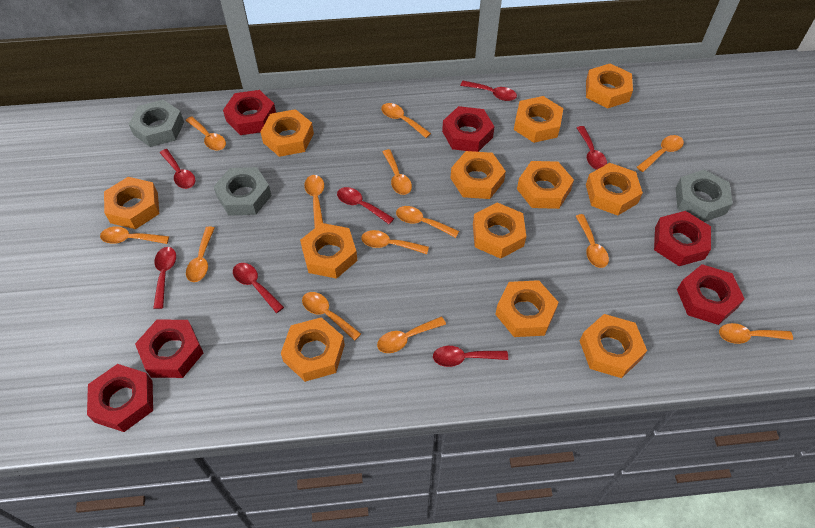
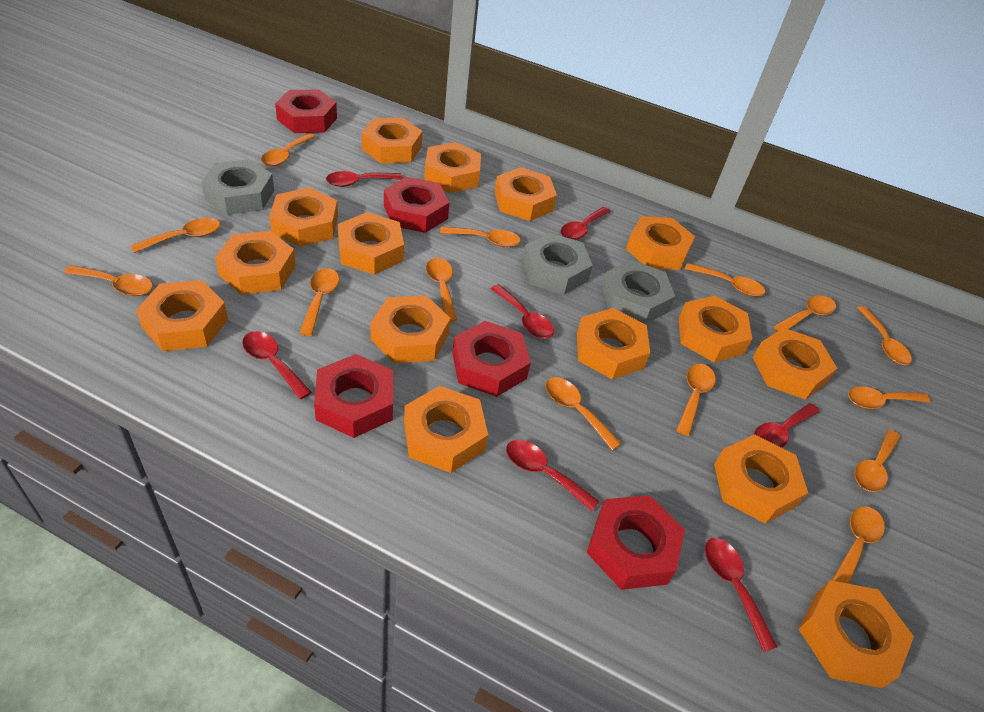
orange nut: [104,177,159,229] [261,109,314,157] [281,317,345,382] [300,223,357,279] [451,151,506,199] [473,203,526,259] [495,280,559,337] [514,96,563,143] [517,161,574,209] [580,314,647,378] [586,64,633,108] [586,163,643,216] = 12 -> [136,280,228,351] [215,231,296,295] [269,187,338,247] [338,212,404,275] [362,118,422,163] [371,295,451,363] [404,386,488,473] [424,142,481,193] [495,167,557,221] [577,308,650,379] [626,216,695,270] [679,296,752,362] [714,435,808,524] [753,328,837,400] [799,580,914,688] = 15
orange spoon: [100,226,169,244] [186,116,226,151] [186,226,215,282] [302,292,361,341] [304,175,324,228] [361,230,429,254] [377,317,446,353] [381,103,431,138] [383,149,412,195] [396,206,459,238] [576,214,609,268] [637,135,684,172] [719,323,793,344] = 13 -> [64,265,153,296] [130,218,220,253] [261,133,316,166] [299,268,339,336] [426,258,457,322] [440,226,520,247] [545,377,622,451] [676,364,716,436] [685,263,765,296] [774,295,836,331] [832,506,885,584] [848,386,930,409] [855,429,901,492] [857,306,912,365] = 14
red nut: [87,364,153,432] [135,320,203,378] [223,90,276,135] [442,106,495,152] [654,211,711,266] [677,264,744,325] = 6 -> [275,90,337,133] [314,354,393,438] [384,177,450,233] [452,321,531,397] [587,495,685,590] = 5

